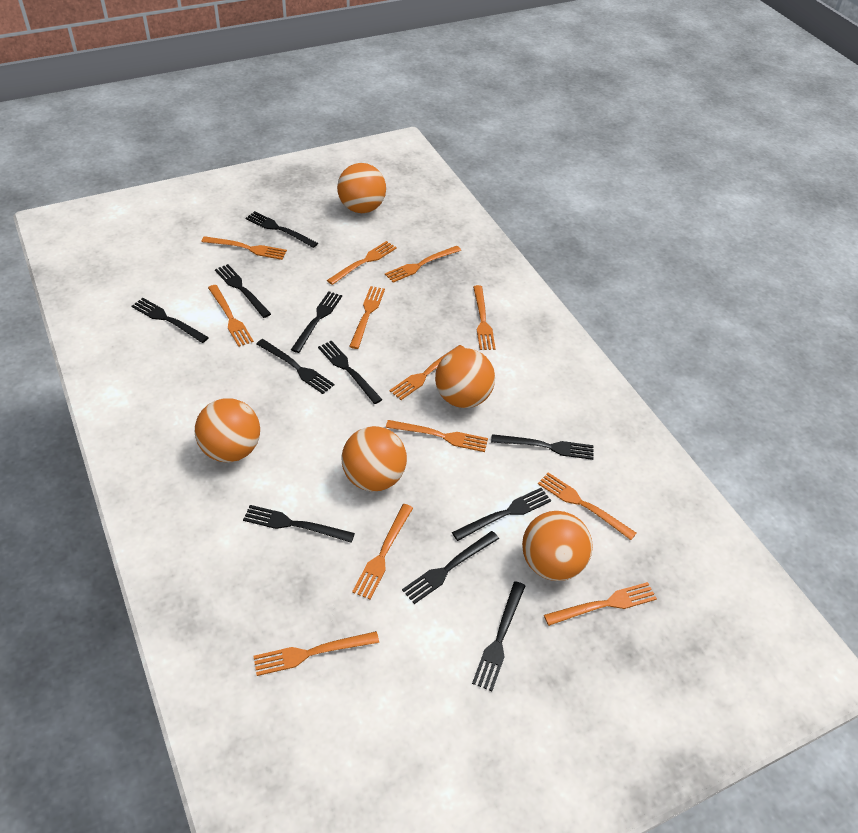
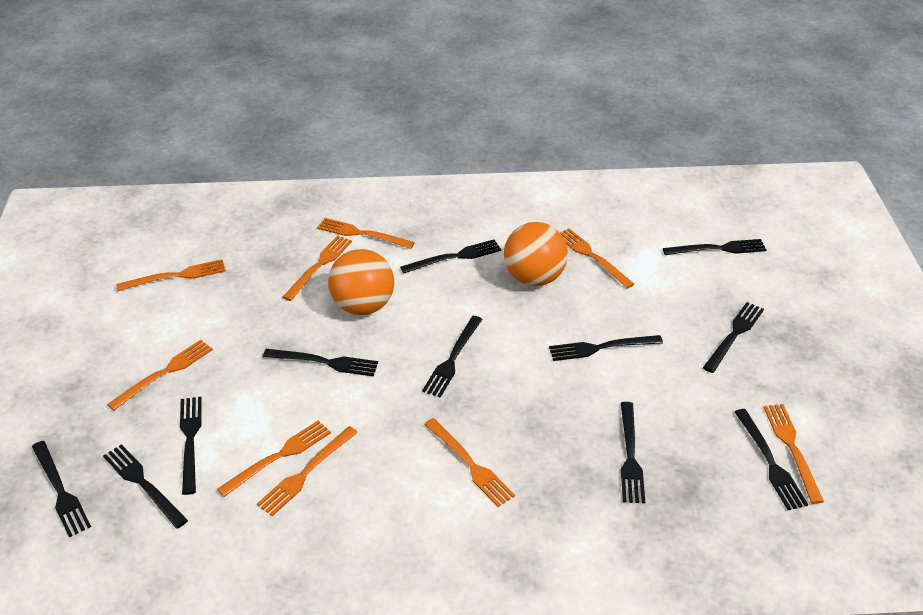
orange ball: [195,398,260,462] [337,163,386,213] [342,426,407,491] [435,348,495,408] [522,511,593,581] = 5 -> [328,249,394,315] [504,222,568,286] = 2
orange fork: [201,236,287,260] [208,285,254,347] [254,631,379,676] [327,241,397,285] [349,286,385,349] [352,504,413,599] [385,246,461,283] [386,420,488,452] [389,345,465,400] [473,285,496,350] [538,473,636,540] [544,582,657,626] = 12 -> [107,340,213,411] [116,259,226,291] [217,420,331,497] [257,426,358,516] [283,235,352,301] [317,218,415,249] [425,418,515,507] [560,228,634,289] [763,404,824,504] = 9

